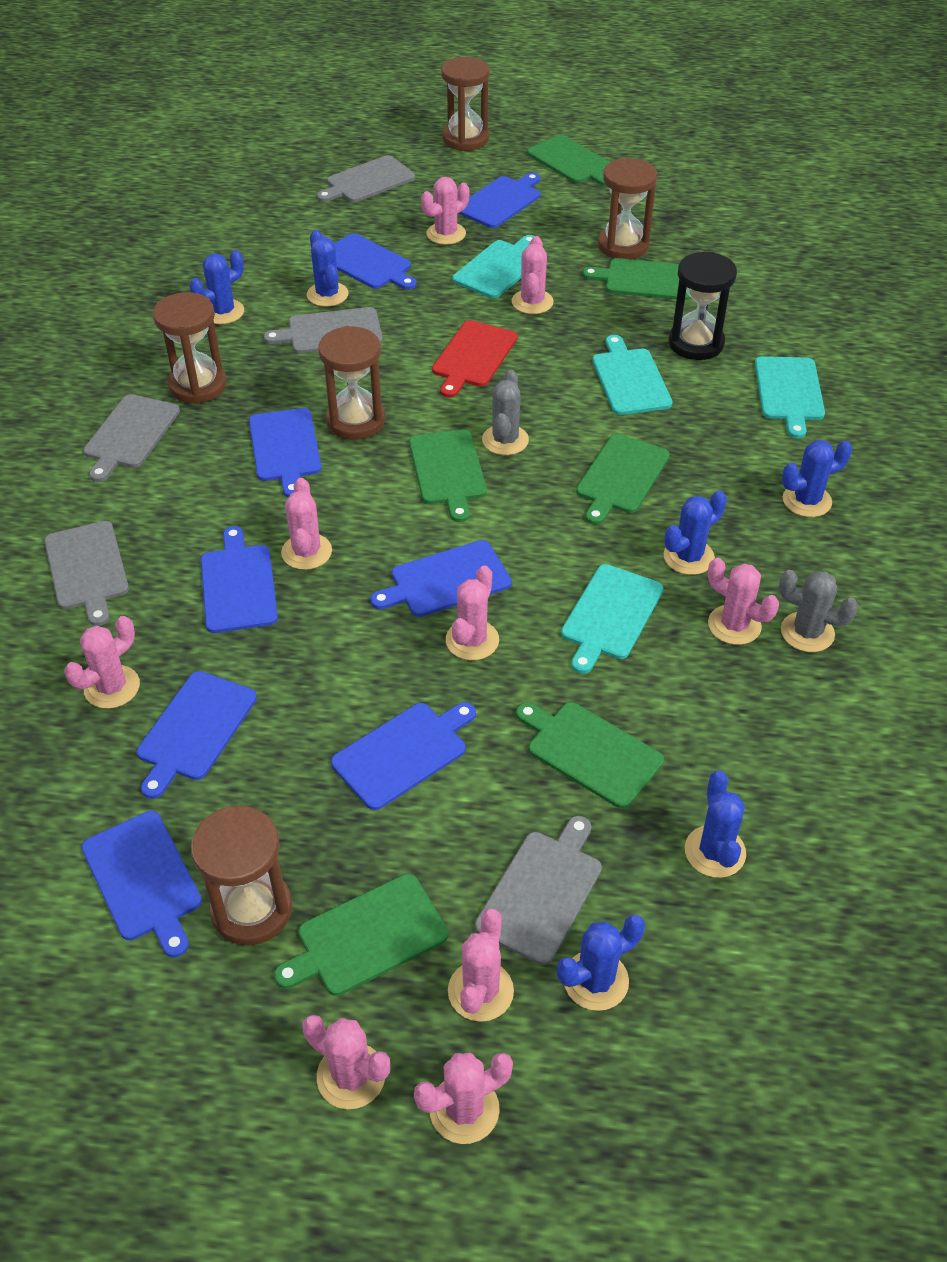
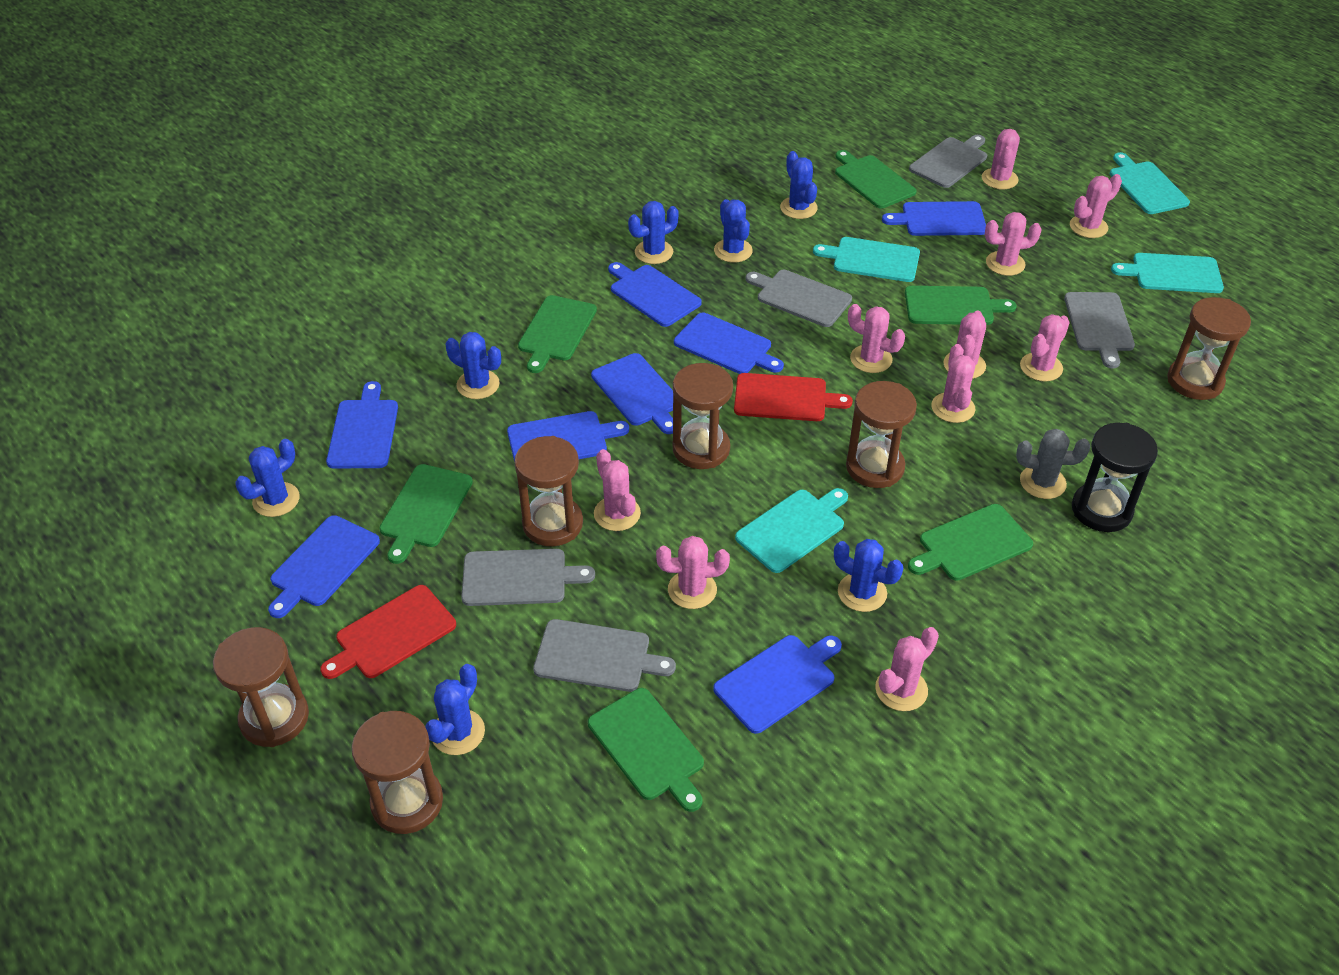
blue cactus: [190,250,244,324] [307,230,349,307] [557,915,645,1011] [664,491,727,575] [685,771,746,878] [782,440,852,517] = 6 -> [235,439,300,517] [425,664,485,755] [446,332,501,399] [628,201,679,264] [714,199,753,263] [780,151,818,219] [834,539,903,612] = 7
brown hourglass: [153,292,227,404] [191,806,292,946] [318,326,385,440] [441,57,490,151] [598,158,657,259] = 5 -> [213,627,309,747] [351,711,443,834] [514,436,583,546] [673,363,733,469] [846,381,917,488] [1167,297,1251,400] = 6
grey cactus: [482,370,529,455] [779,570,858,652] = 2 -> [1016,429,1090,499] = 1
pink cactus: [65,616,140,709] [281,478,332,570] [302,1015,390,1109] [414,1053,513,1144] [421,177,469,245] [446,565,499,660] [448,909,514,1022] [512,236,554,314] [708,558,779,645] = 9 -> [594,449,641,531] [656,536,730,609] [848,304,905,373] [875,627,939,711] [931,344,975,423] [943,310,986,379] [982,129,1020,190] [985,212,1042,276] [1020,314,1070,381] [1070,174,1122,238] = 10
red cutting board: [432,320,517,398] = 1 -> [320,585,456,679] [734,373,853,421] = 2

